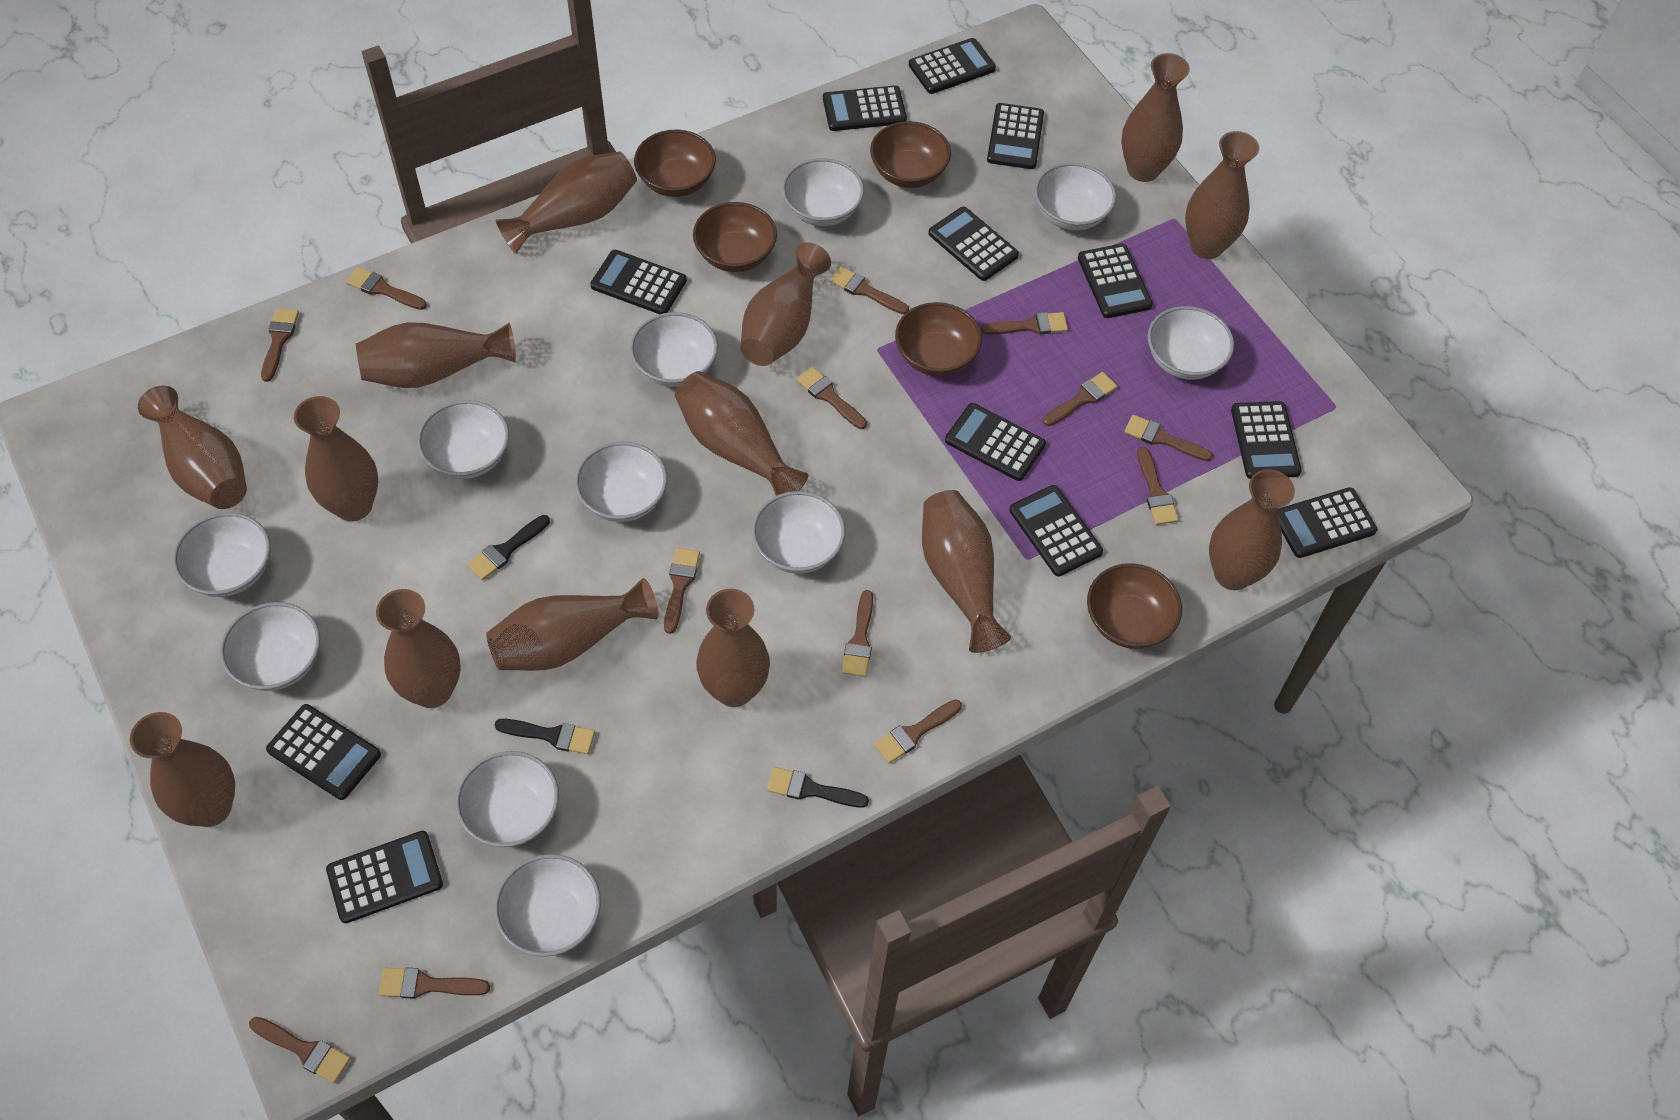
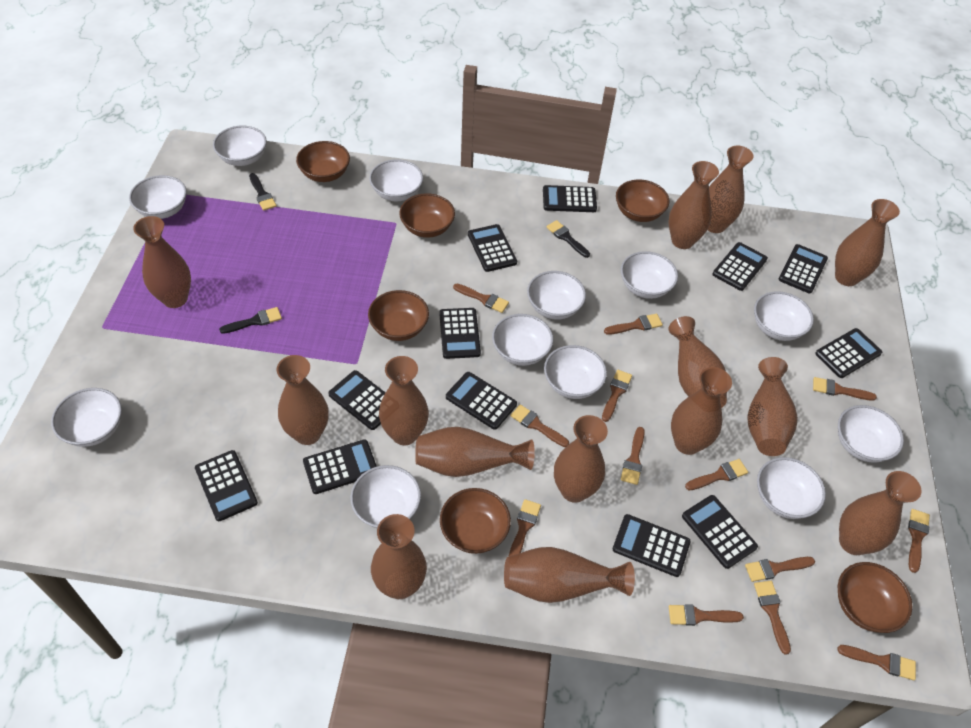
brown bowl: [634,130,716,197] [693,202,777,272] [870,121,951,188] [895,302,982,376] [1087,563,1182,649] = 5 -> [296,141,350,182] [368,290,429,341] [399,193,455,238] [440,488,511,554] [616,180,669,222] [838,562,912,633] = 6
white bowl: [173,512,270,597] [220,602,320,691] [417,400,509,479] [455,751,559,847] [494,854,601,957] [575,441,667,522] [630,312,718,387] [752,491,845,574] [782,158,864,226] [1034,163,1116,231] [1148,306,1234,380] = 11 -> [51,388,122,447] [129,175,187,219] [213,126,267,166] [350,465,421,528] [369,159,423,201] [492,314,553,366] [527,271,586,320] [544,345,607,399] [621,251,678,299] [754,291,814,341] [757,457,826,519] [838,405,904,463] = 12

